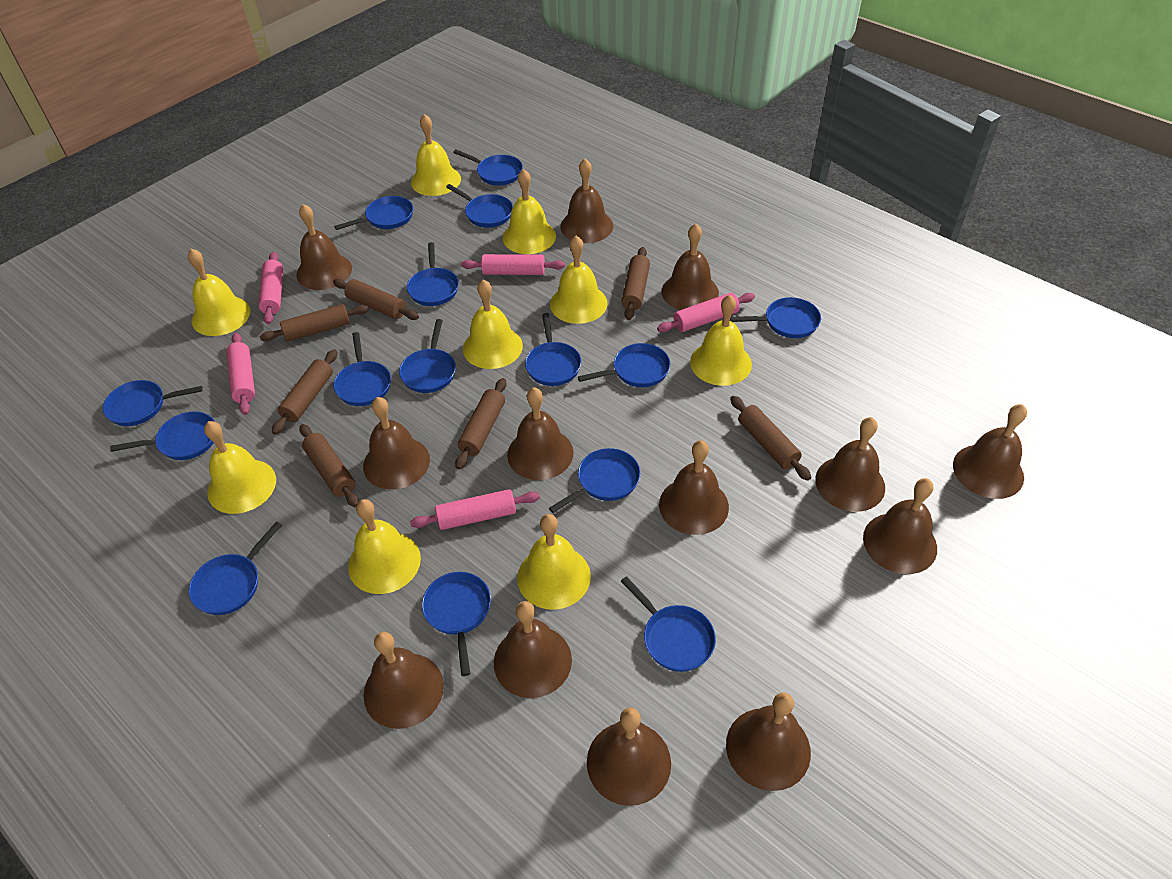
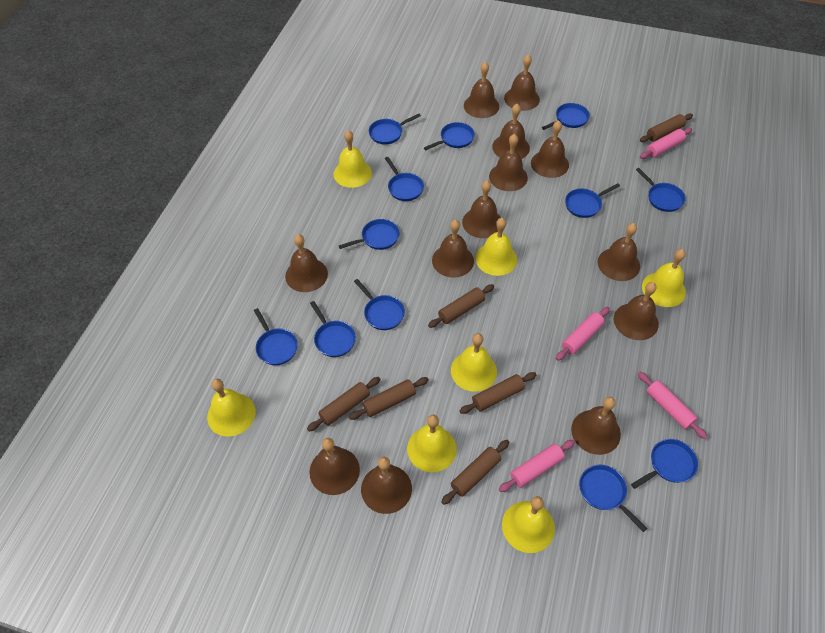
blue pan: [103,380,203,426] [110,411,215,460] [189,522,282,615] [334,196,413,230] [334,332,391,406] [399,319,456,393] [407,242,459,306] [422,572,491,676] [446,184,513,228] [453,149,523,186] [525,313,581,386] [549,448,640,513] [578,343,670,387] [621,576,716,672] [730,297,821,338] = 15 -> [254,308,298,365] [310,301,356,357] [339,219,399,250] [354,279,405,330] [369,114,421,145] [385,157,424,201] [424,122,475,150] [542,103,590,130] [565,183,620,218] [579,465,647,532] [631,439,698,489] [636,168,685,212] = 12
brown rolling pin: [260,304,369,342] [272,349,337,435] [300,424,359,507] [333,279,419,320] [455,378,507,469] [621,247,650,320] [730,396,811,481] = 7 -> [307,377,380,432] [349,377,429,420] [428,284,494,328] [441,440,509,505] [460,372,536,414] [640,114,693,142] = 6
pink rolling pin: [226,333,255,415] [258,252,283,324] [410,489,540,530] [461,254,565,275] [657,293,755,332] = 5 -> [499,440,575,492] [556,307,610,361] [638,372,708,439] [640,128,692,159] = 4
yellow bell: [188,248,250,336] [204,421,276,514] [348,499,421,594] [411,114,461,196] [463,279,523,369] [503,169,556,254] [517,514,591,610] [550,236,608,324] [690,295,752,386] = 9 -> [207,379,256,437] [334,130,372,188] [407,415,457,472] [451,333,497,392] [475,218,517,276] [502,496,555,553] [642,249,686,307] = 7

